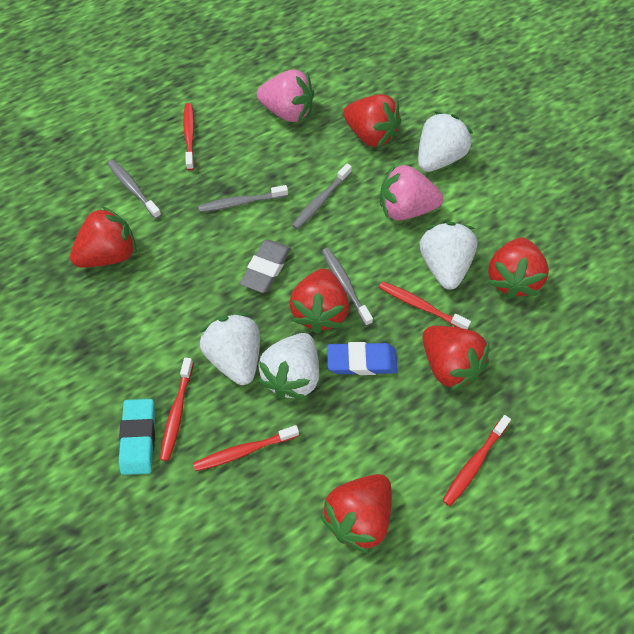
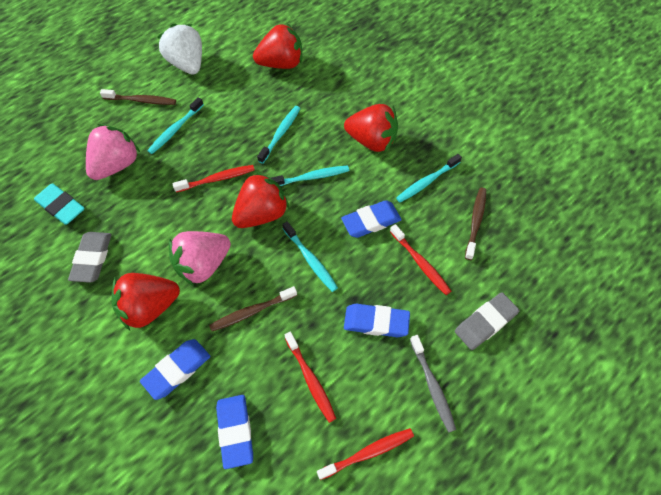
blue eraser: [327,342,398,375] = 1 -> [140,339,210,400] [216,395,253,469] [341,200,402,238] [344,304,410,337] = 4
brown toothbrush: none = 0 -> [100,89,176,105] [209,286,297,331] [465,188,486,260] = 3
grey eraser: [240,240,291,293] = 1 -> [68,232,112,283] [455,292,520,350] = 2
grey toothbrush: [107,159,162,219] [198,185,288,212] [292,163,352,229] [322,248,373,326] = 4 -> [410,335,456,433] = 1
red strawberry: [70,206,137,268] [289,268,349,334] [321,474,392,553] [343,94,401,147] [423,326,490,391] [488,237,549,299] = 6 -> [112,273,180,330] [232,172,290,228] [253,23,302,69] [344,104,398,152] = 4
red toothbrush: [160,357,194,461] [183,103,195,171] [193,425,299,472] [379,281,471,329] [442,415,511,506] = 5 -> [173,165,254,192] [284,331,336,423] [317,428,414,480] [390,224,451,295] = 4
turquoise toothbrush: none = 0 -> [147,97,204,154] [257,106,300,164] [271,165,349,186] [282,221,338,292] [396,154,462,203] = 5
white strawberry: [199,313,260,385] [258,333,319,399] [418,111,473,172] [420,222,477,290] = 4 -> [157,24,202,75] = 1

